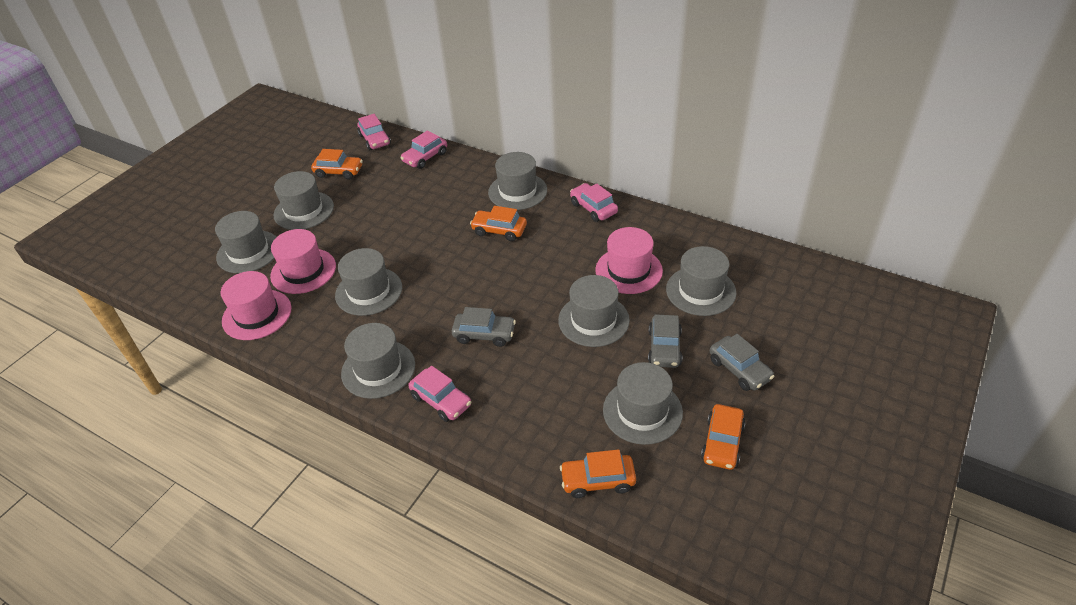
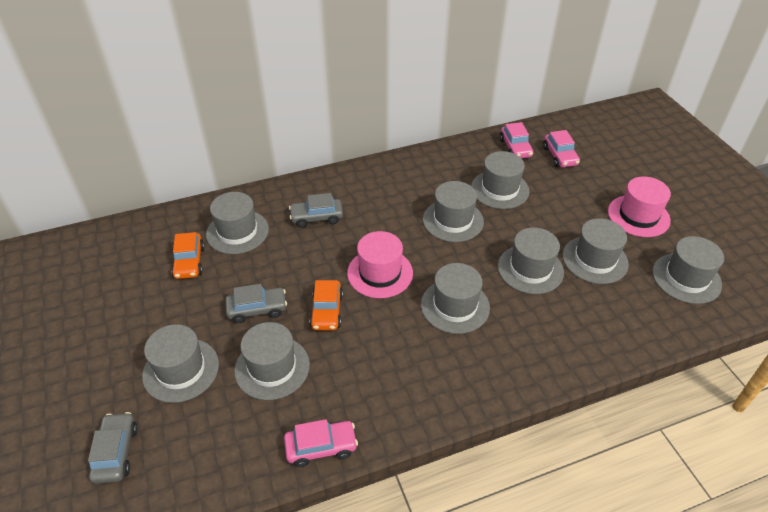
grey hat: [215,211,276,273] [274,171,334,230] [335,248,402,316] [341,323,415,399] [488,152,547,210] [558,275,630,347] [603,362,683,445] [666,246,736,316] = 8 -> [142,324,219,403] [206,192,269,254] [234,322,310,400] [421,263,490,334] [423,181,484,242] [471,151,529,209] [498,228,564,294] [562,218,629,284] [652,236,724,304] = 9
orange car: [311,149,363,180] [470,206,527,241] [560,449,636,498] [701,404,745,470] = 4 -> [171,232,205,279] [309,280,343,330] = 2
pink car: [357,114,391,150] [400,131,447,169] [408,366,471,422] [570,183,618,222] = 4 -> [284,419,358,467] [500,122,533,158] [543,130,580,167] = 3
pink hat: [221,271,291,340] [270,229,336,294] [595,227,663,294] = 3 -> [347,231,413,298] [608,176,671,237] = 2

